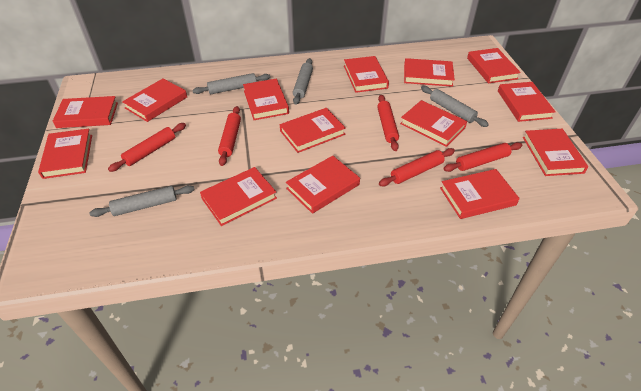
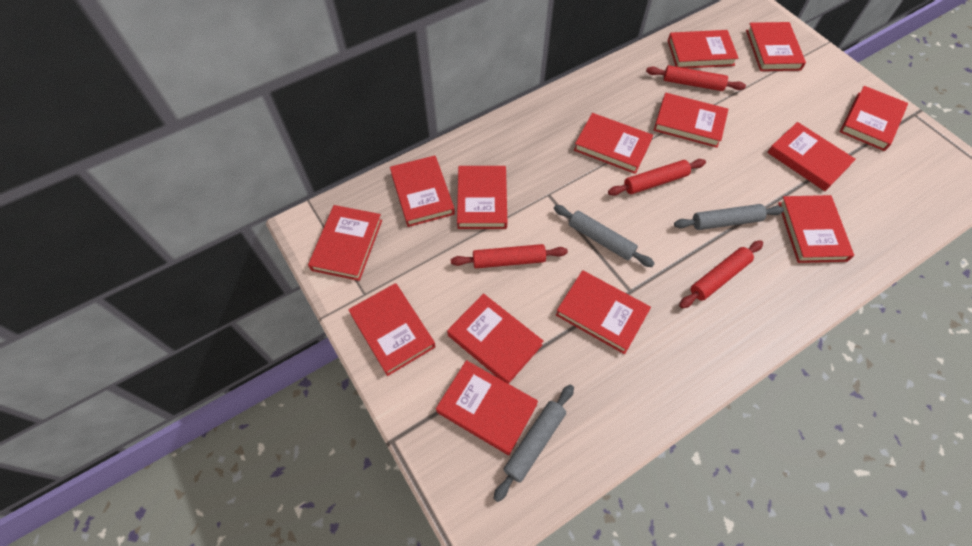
grey rolling pin: [89,185,195,217] [192,73,270,94] [293,58,313,105] [421,86,489,127] = 4 -> [494,384,574,502] [554,205,655,267] [674,204,784,230] = 3
red rolling pin: [108,123,186,172] [218,106,241,166] [377,95,399,151] [379,148,455,186] [443,142,523,172] = 5 -> [451,244,568,268] [608,159,706,196] [646,65,746,91] [679,240,763,308] = 4

